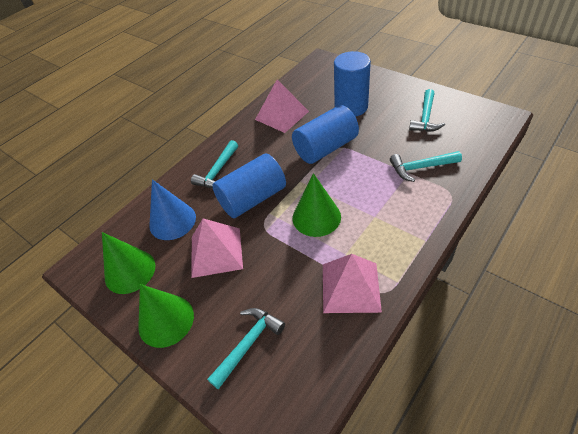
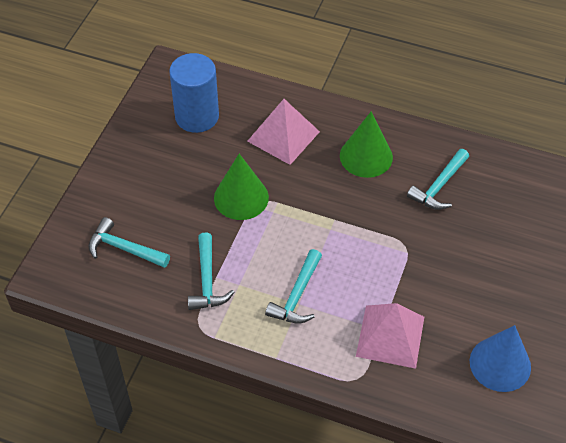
blue cylinder: [212,153,286,218] [292,105,359,164] [334,51,371,117] = 3 -> [169,53,219,133] = 1
green cone: [102,232,156,294] [138,284,194,348] [293,173,341,237] = 3 -> [214,154,269,220] [340,111,393,178] = 2
pink pyramid: [191,218,243,278] [255,79,309,133] [323,254,382,313] = 3 -> [247,99,320,165] [356,303,424,369] = 2

